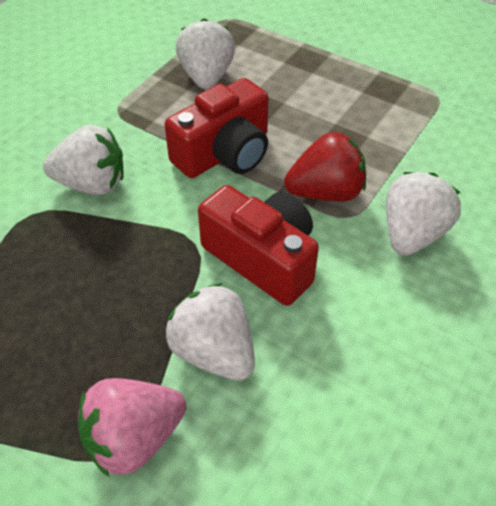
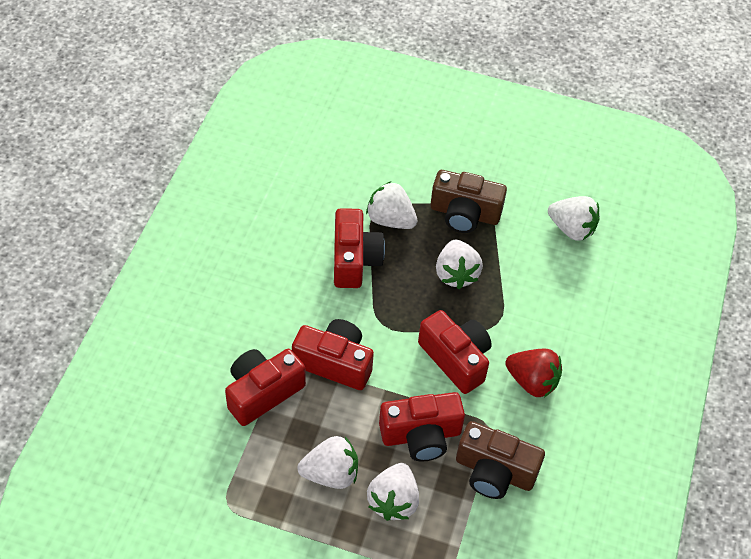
brown camera: none = 0 -> [430,170,507,233] [456,421,545,499] = 2
pink strawberry: [78,378,186,477] = 1 -> none = 0
red camera: [164,78,268,178] [198,185,319,306] = 2 -> [225,349,306,426] [292,319,374,390] [334,208,385,288] [379,392,465,462] [418,310,492,394] = 5
white strawberry: [43,125,124,195] [165,283,255,381] [176,18,235,89] [386,172,461,256] = 4 -> [297,436,358,489] [366,182,417,229] [367,463,419,521] [436,239,483,289] [548,196,600,241] = 5

